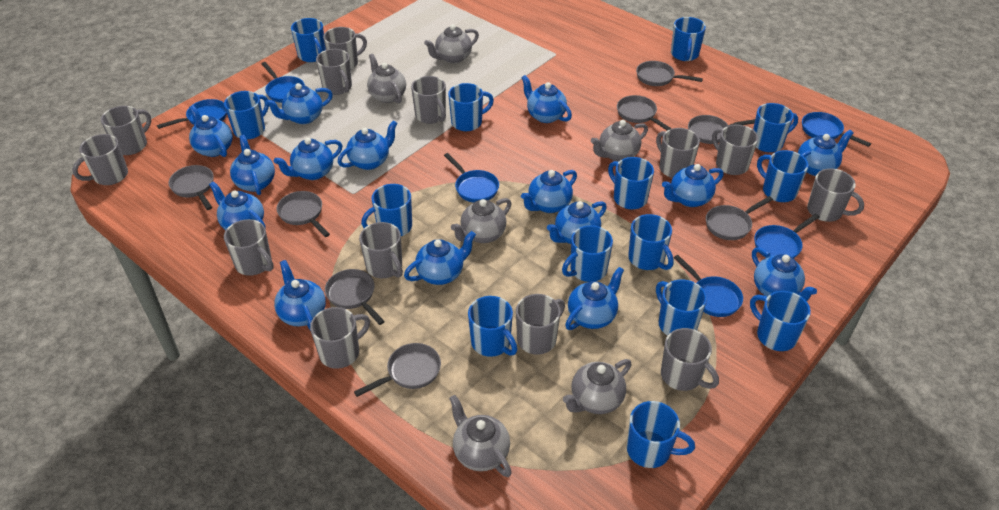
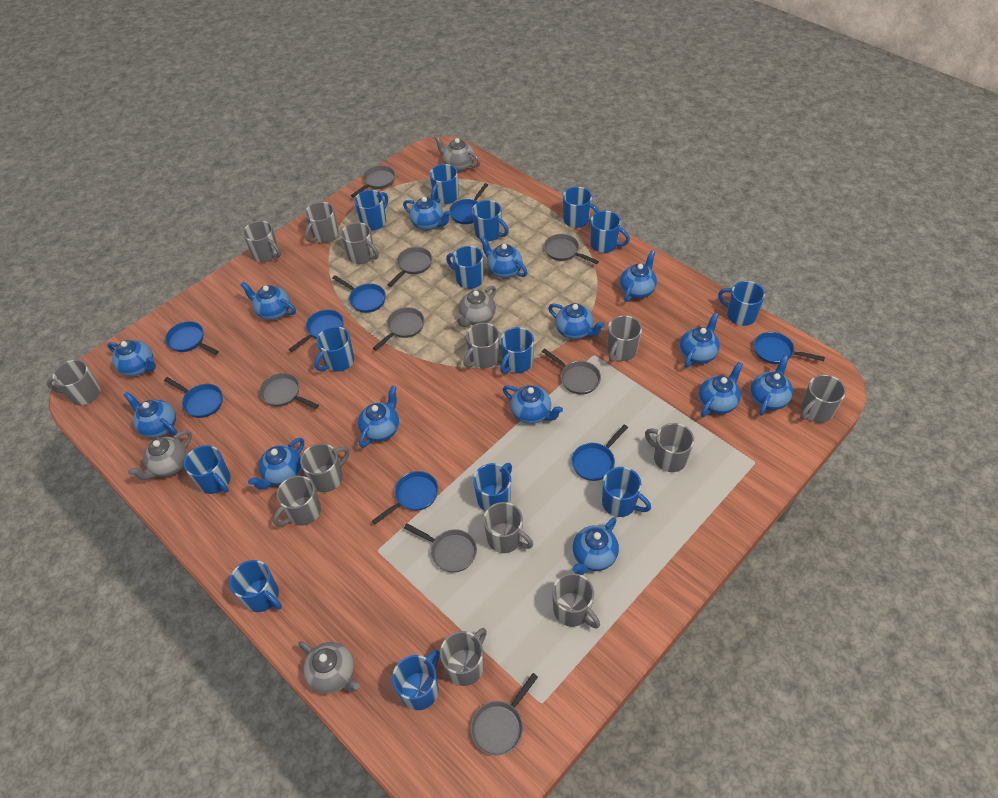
blue pan: [157,99,227,129] [262,62,305,103] [444,153,499,203] [674,255,743,317] [754,214,820,258] [802,112,871,147] = 6 -> [164,377,223,418] [165,321,219,355] [288,310,344,352] [332,275,386,313] [372,471,438,524] [449,183,488,224] [571,425,628,481] [754,332,825,364] = 8
blue teapot: [189,105,233,157] [209,181,266,230] [230,135,275,195] [265,83,333,124] [274,138,343,180] [274,260,326,331] [338,120,398,170] [404,231,476,285] [521,75,572,123] [521,170,577,213] [547,201,607,244] [565,267,624,330] [662,164,723,207] [752,247,817,301] [798,130,853,176] = 15 -> [107,340,156,376] [124,392,177,438] [241,282,296,320] [248,438,304,489] [358,386,399,448] [403,197,451,231] [480,236,528,278] [503,385,563,424] [548,303,605,339] [573,517,619,575] [620,250,657,302] [680,313,720,368] [699,362,743,417] [750,355,793,416] = 14
grey teapot: [367,54,406,103] [424,24,479,64] [449,395,512,477] [451,198,511,243] [563,359,632,414] [591,120,648,162] = 6 -> [128,430,192,480] [298,641,359,694] [434,135,480,171] [455,286,496,327] = 4

